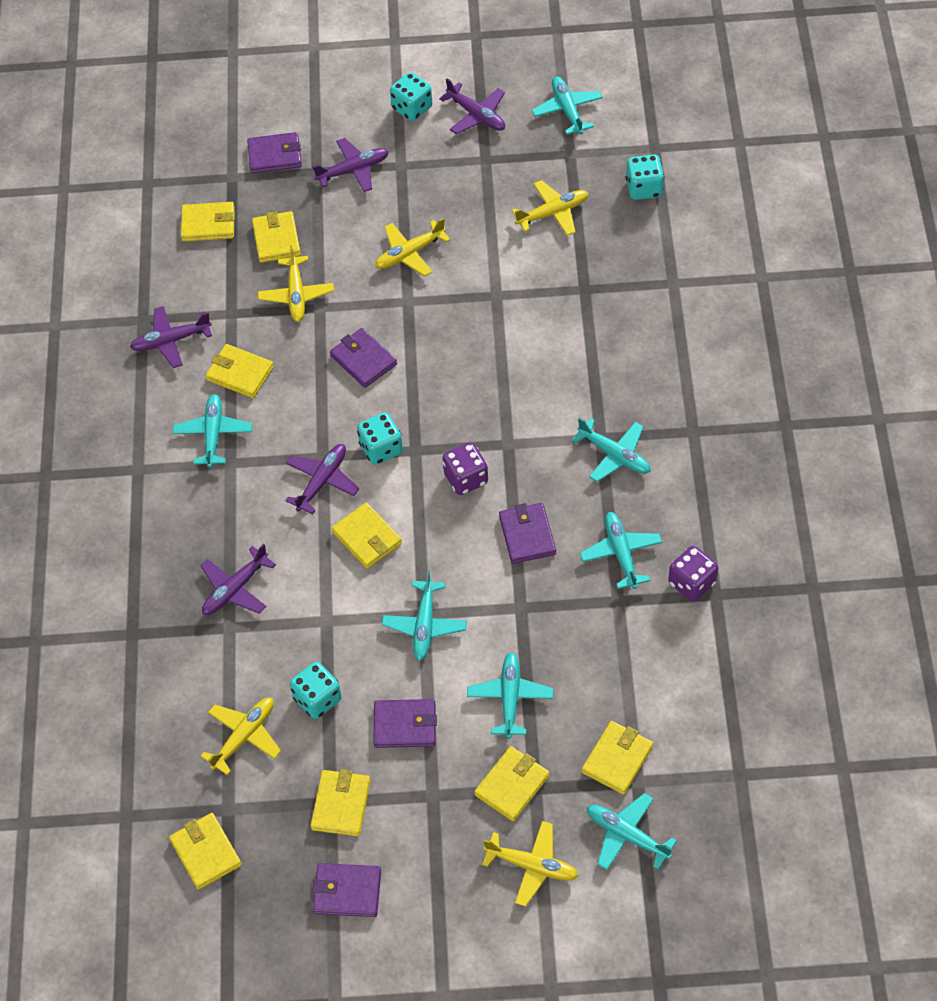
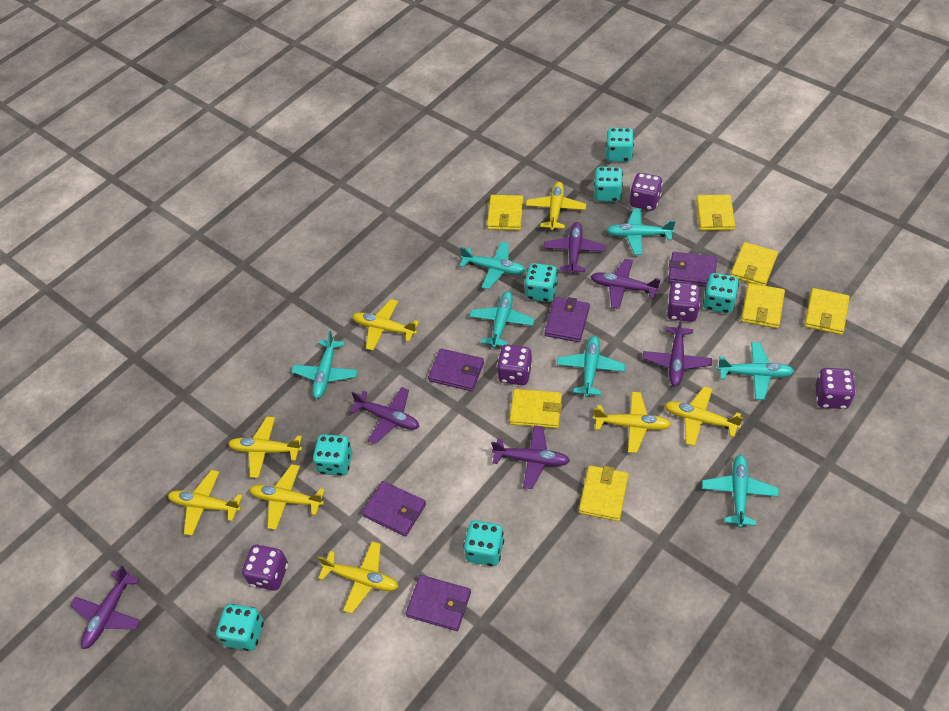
purple dice: [442,442,488,495] [668,546,718,602] = 2 -> [242,545,288,591] [497,345,532,385] [630,173,663,211] [667,282,701,322] [815,368,856,409] = 5
purple plane: [130,306,212,368] [201,544,276,615] [285,444,359,514] [312,138,389,192] [439,78,505,134] = 5 -> [71,565,141,649] [350,387,419,444] [491,425,570,489] [544,222,606,274] [590,259,660,309] [643,317,712,386] = 6
turquoise dice: [290,662,342,719] [357,412,403,465] [390,72,432,121] [626,154,664,200] = 4 -> [216,604,264,651] [312,434,352,476] [463,520,504,566] [525,263,558,302] [594,167,623,202] [606,128,634,162] [703,273,739,313] = 7
yellow plane: [201,698,281,775] [258,245,334,322] [375,218,450,277] [482,821,579,906] [512,180,588,236] = 5 -> [168,470,243,536] [228,417,302,478] [249,464,325,530] [318,541,398,613] [352,299,419,351] [526,182,586,231] [593,392,671,453] [664,386,743,446] = 8
yellow wallet: [169,813,242,890] [181,202,235,241] [205,344,274,398] [252,211,301,263] [310,769,370,836] [331,503,402,569] [474,746,549,821] [582,721,653,795] = 8 -> [487,195,524,230] [509,389,562,428] [579,465,629,521] [696,195,735,231] [730,242,778,286] [741,283,785,328] [804,288,850,335] = 7

